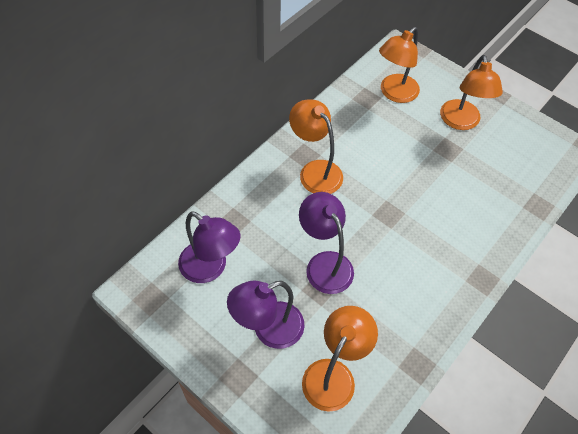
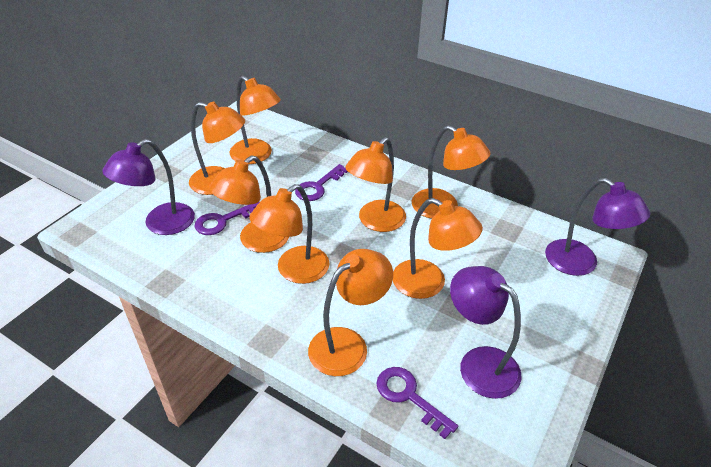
orange lamp: [289,100,343,194] [302,306,378,411] [379,27,420,103] [440,55,503,130] = 4 -> [189,102,245,195] [209,156,289,253] [230,76,281,164] [249,184,330,284] [308,249,393,376] [345,137,406,232] [393,198,483,299] [412,125,491,219] = 8
purple key: none = 0 -> [194,202,259,235] [295,164,348,201] [376,367,458,439] = 3

